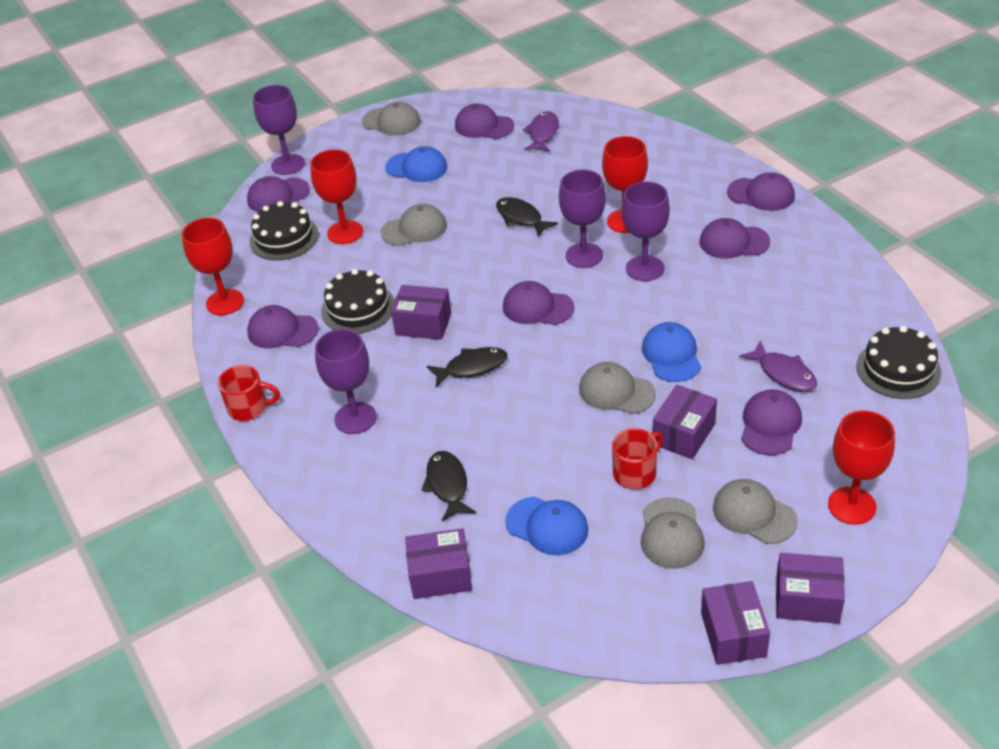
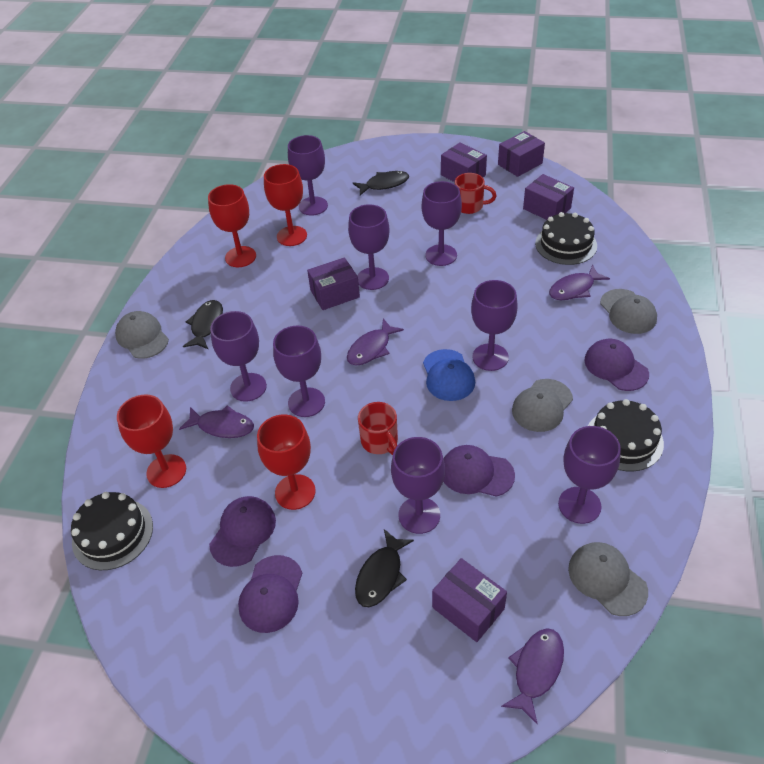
blue cap: [385,146,447,182] [505,496,588,555] [642,322,701,382] = 3 -> [423,349,475,401] = 1
grey cap: [362,102,420,136] [381,204,447,246] [579,362,656,414] [641,497,705,569] [713,479,798,544] = 5 -> [115,311,169,359] [512,379,573,432] [568,542,648,616] [600,289,657,334] = 4
purple cap: [247,176,310,212] [247,305,319,348] [455,103,514,139] [503,281,574,325] [699,218,770,259] [727,172,795,211] [741,389,802,456] = 7 -> [209,496,276,567] [238,555,302,633] [443,445,515,497] [584,339,649,391] = 4
purple fish: [522,111,559,152] [739,340,817,392] = 2 -> [179,405,254,438] [347,319,404,366] [501,628,564,724] [549,265,610,300] = 4
purple goblet: [253,85,305,175] [315,329,377,434] [559,170,606,268] [622,181,670,281] = 4 -> [210,311,267,402] [273,326,325,417] [288,135,328,215] [348,204,389,290] [391,437,445,534] [422,181,462,266] [471,280,518,371] [558,426,621,524] = 8

